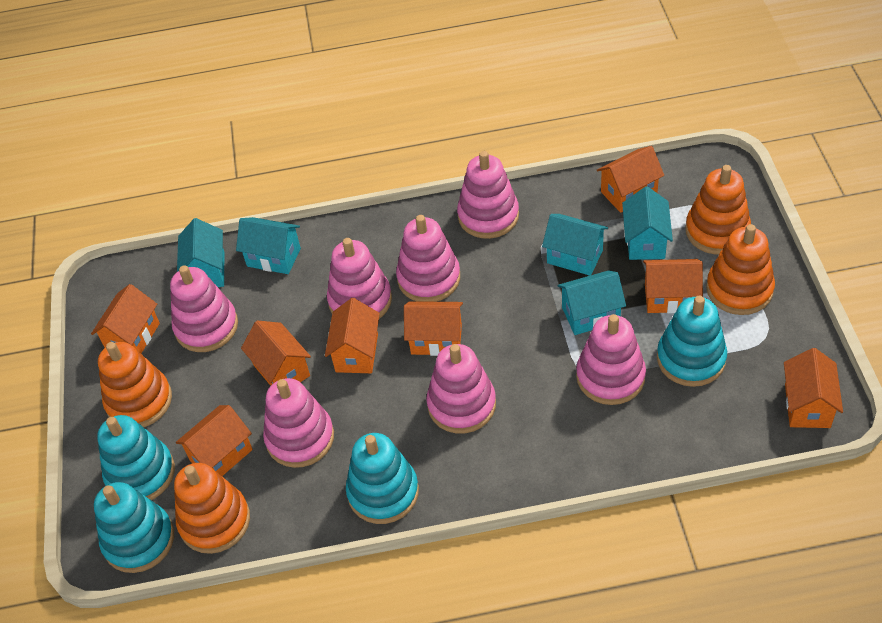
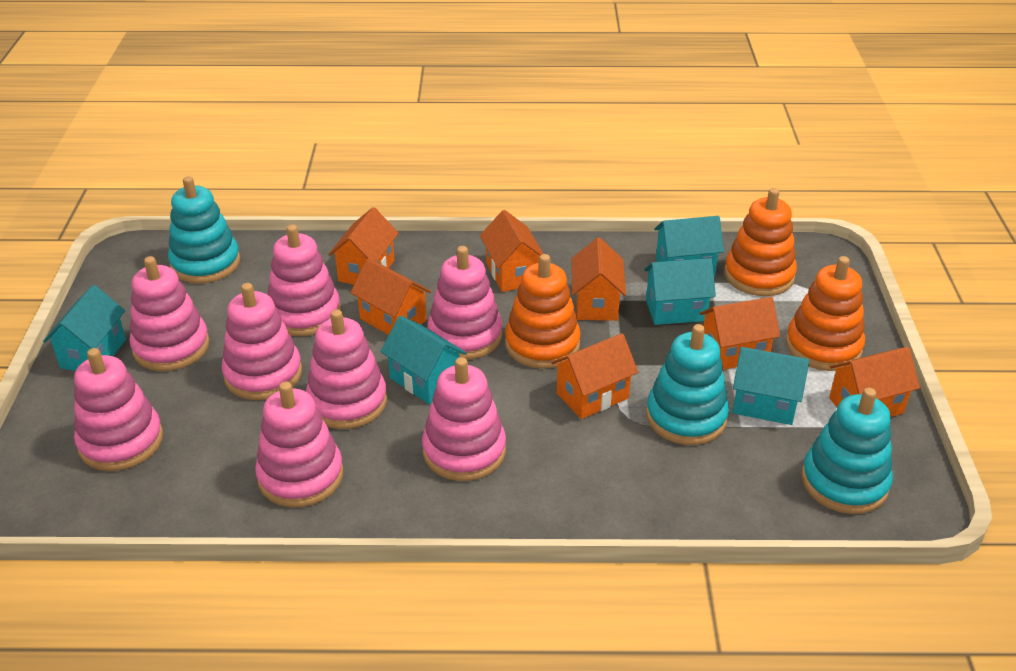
orange house: [91,284,160,353] [176,405,253,476] [241,320,311,386] [325,298,380,373] [404,301,463,356] [597,146,664,213] [643,259,703,313] [784,348,843,428] = 8 -> [328,207,399,285] [350,258,431,335] [480,210,544,292] [551,333,638,419] [571,237,626,321] [699,297,780,370] [829,347,920,417] = 7
orange stacking toy: [98,342,172,427] [174,463,250,554] [685,165,751,255] [706,224,775,315] = 4 -> [505,254,581,369] [724,188,797,296] [786,256,865,371] = 3
pink stacking toy: [170,265,238,352] [263,378,334,468] [327,238,392,319] [396,215,460,302] [426,344,496,434] [457,151,519,239] [576,314,646,405] = 7 -> [74,348,163,471] [129,256,210,371] [222,283,302,400] [255,382,344,507] [268,224,341,336] [306,309,387,429] [422,357,506,481] [427,246,502,360] = 8
turquoise stacking toy: [94,482,174,573] [97,415,175,500] [346,433,419,524] [657,296,727,387] = 4 -> [168,176,240,284] [646,324,729,445] [802,388,893,514] = 3

